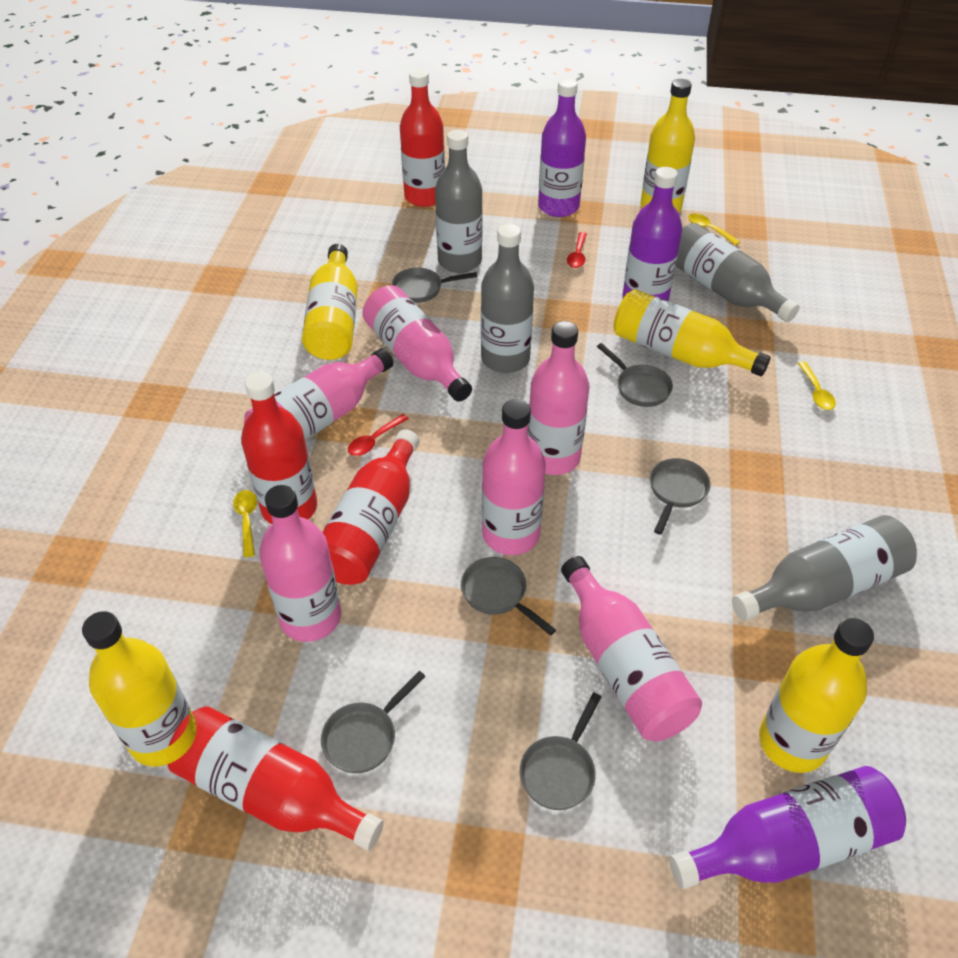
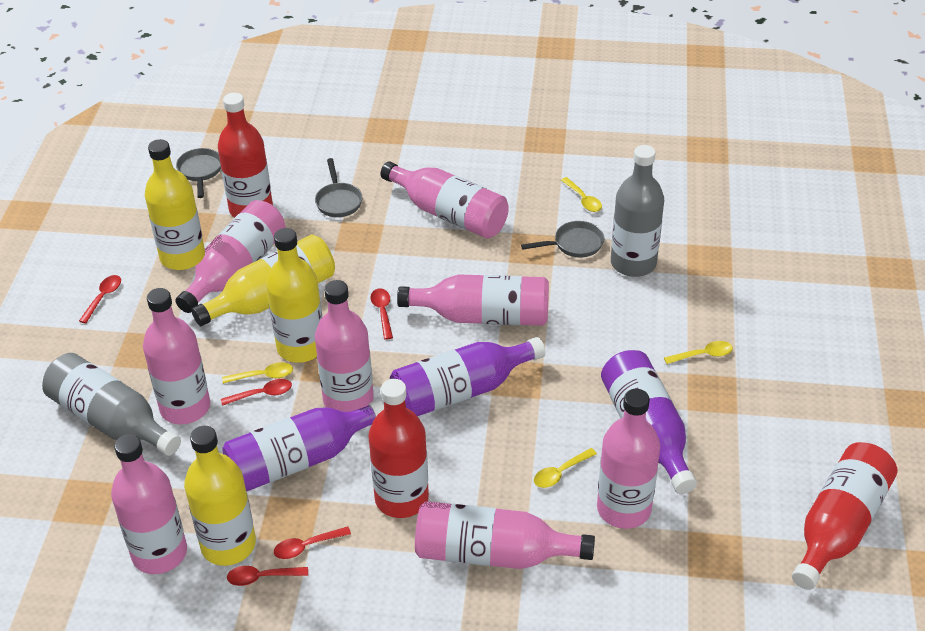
grey bottle: [435,130,483,273] [481,224,534,373] [676,223,800,322] [732,515,917,621] = 4 -> [42,353,181,456] [611,145,664,277] = 2
grey pan: [321,671,426,773] [392,268,478,303] [461,557,556,636] [520,693,601,810] [597,343,673,407] [650,458,711,535] = 6 -> [176,148,221,198] [315,158,362,217] [521,221,604,258] = 3
pink bottle: [244,348,393,440] [259,485,341,642] [362,285,472,402] [482,399,546,555] [528,321,590,475] [561,556,702,741] = 6 -> [111,434,187,574] [143,288,210,424] [175,200,286,313] [315,280,374,412] [380,161,509,238] [397,274,549,326] [415,501,595,569] [597,389,660,529] = 8
red bottle: [167,706,384,851] [241,372,317,524] [322,429,419,585] [400,69,445,207] = 4 -> [218,93,273,218] [368,379,429,518] [792,442,897,590] = 3
red spoon: [348,414,409,456] [567,232,587,268] = 2 -> [79,275,121,324] [221,379,292,406] [227,566,308,586] [274,526,351,559] [371,288,393,340] = 5
yellow bottle: [82,611,192,767] [302,244,358,360] [614,289,771,376] [640,79,695,213] [759,618,874,773] = 5 -> [145,139,205,270] [184,426,256,566] [191,234,335,326] [266,228,322,363] = 4
yellow spoon: [233,490,257,557] [688,213,740,246] [798,362,836,410] = 3 -> [222,362,293,384] [534,448,597,488] [561,177,602,212] [664,341,733,364] = 4

